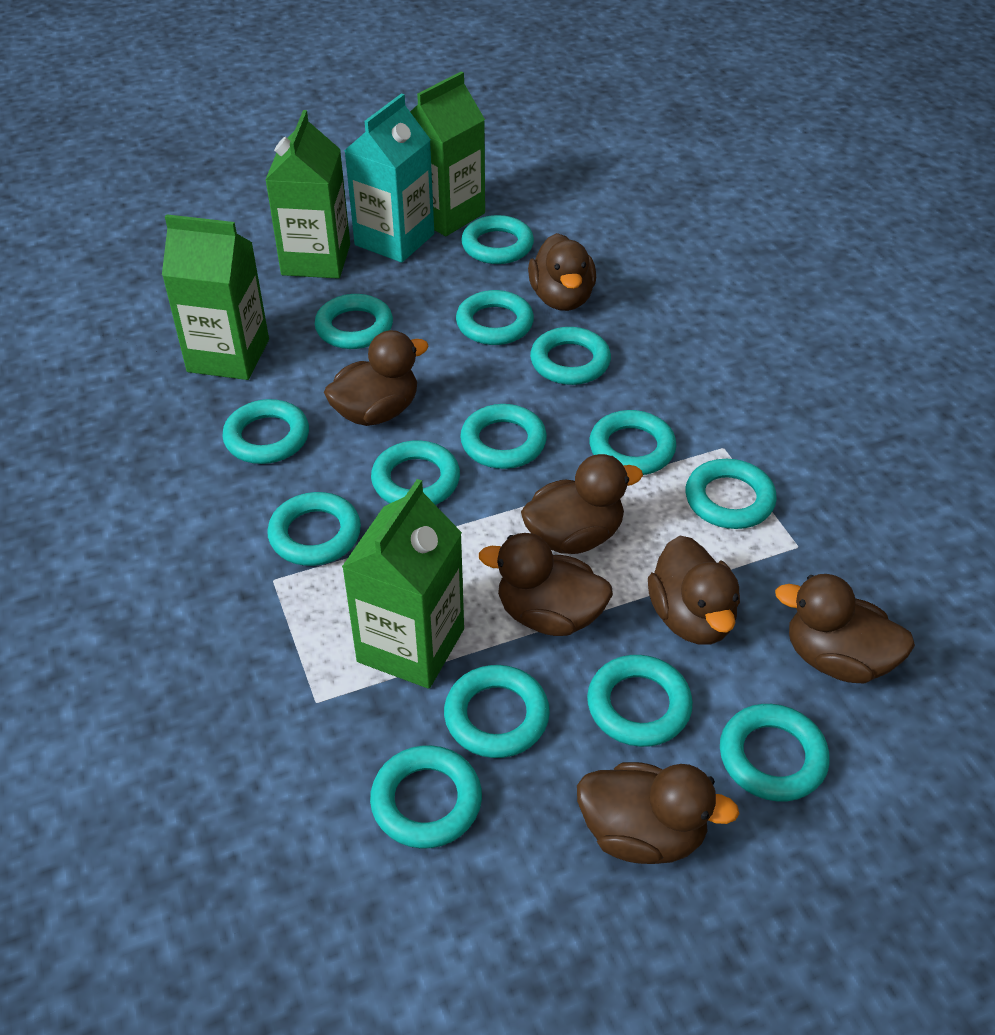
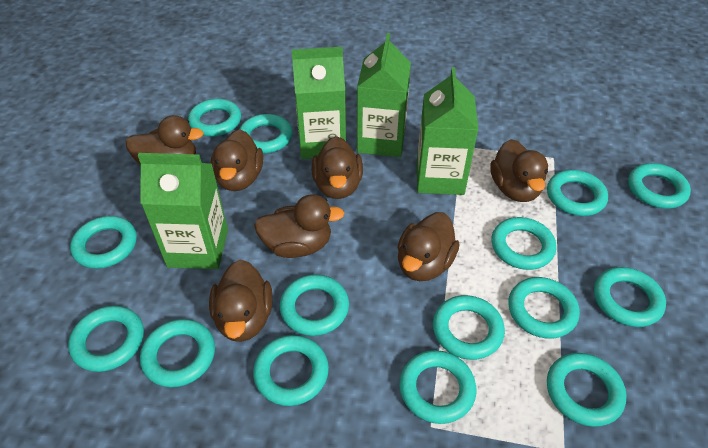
turquoise carton: [344,93,434,263] = 1 -> none = 0
turquoise ring: [222,399,309,464] [267,492,361,566] [315,294,393,349] [370,745,482,849] [371,440,460,505] [444,665,550,758] [456,290,534,345] [460,404,547,469] [461,215,534,264] [530,327,611,385] [587,655,693,747] [589,410,676,475] [686,459,777,529] [720,704,830,802] = 14 -> [68,306,144,372] [70,216,137,269] [140,319,215,387] [188,99,241,137] [239,114,292,153] [253,335,329,406] [280,275,349,336] [399,350,476,424] [433,295,505,360] [491,217,556,270] [508,277,580,339] [547,170,608,216] [547,353,627,427] [594,267,666,327] [628,163,691,209] = 15

